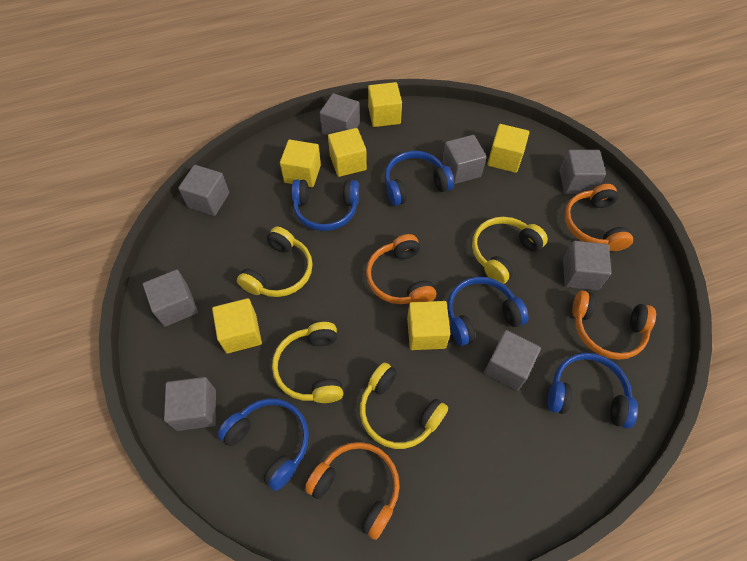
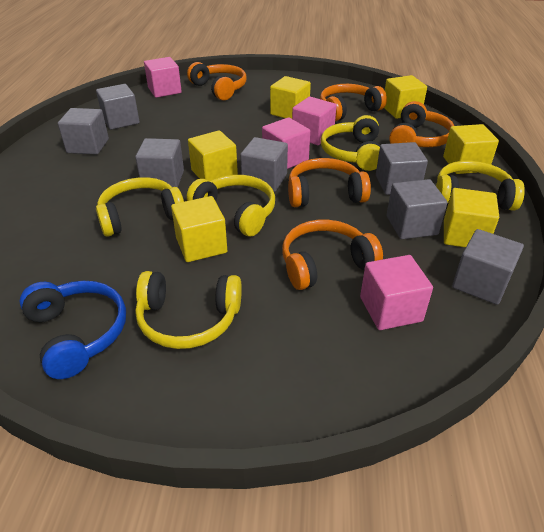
blue headphones: [218,398,309,491] [292,179,359,231] [385,151,454,206] [447,277,529,346] [548,353,638,429] = 5 -> [20,281,126,379] = 1
grey cube: [143,270,198,327] [164,377,216,431] [178,165,229,216] [320,93,360,136] [442,135,486,184] [484,330,541,391] [560,150,606,194] [563,241,612,290] = 8 -> [58,108,109,155] [96,84,140,130] [135,138,184,189] [240,137,288,192] [376,142,428,195] [387,179,447,239] [452,229,524,305] = 7
orange headphones: [305,442,400,540] [366,234,436,304] [564,184,633,251] [572,290,656,360] = 4 -> [187,62,247,100] [282,220,383,290] [288,158,371,207] [320,84,387,122] [389,101,454,147] = 5
pink cube: none = 0 -> [144,57,182,98] [262,117,310,169] [292,97,337,145] [360,255,433,330] = 4
yellow headphones: [237,227,313,297] [272,322,343,403] [360,362,448,449] [472,217,548,284] = 4 -> [96,177,184,237] [135,271,242,349] [187,175,275,237] [321,115,380,171] [436,161,525,211] = 5

